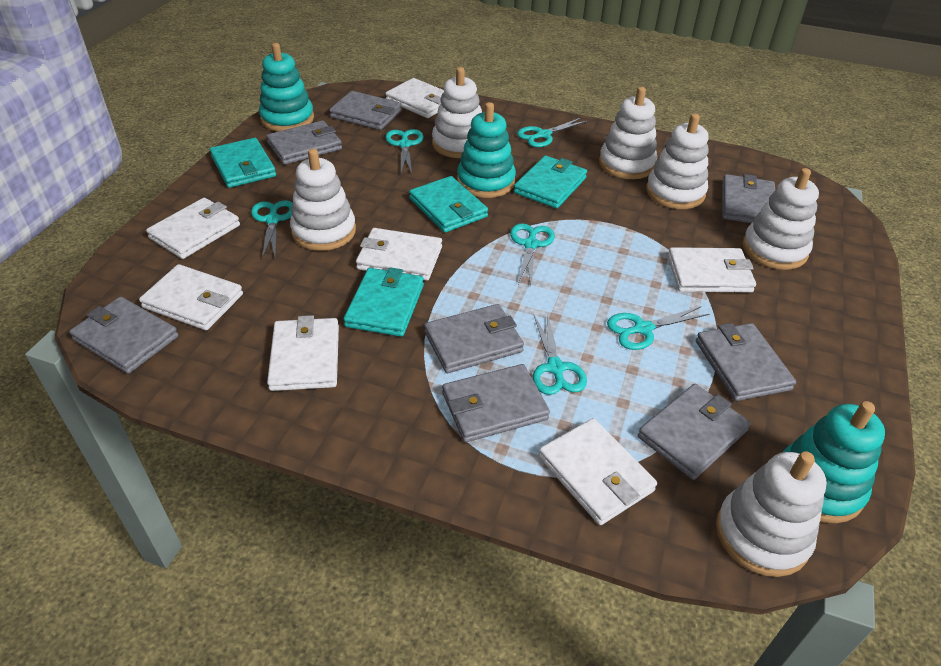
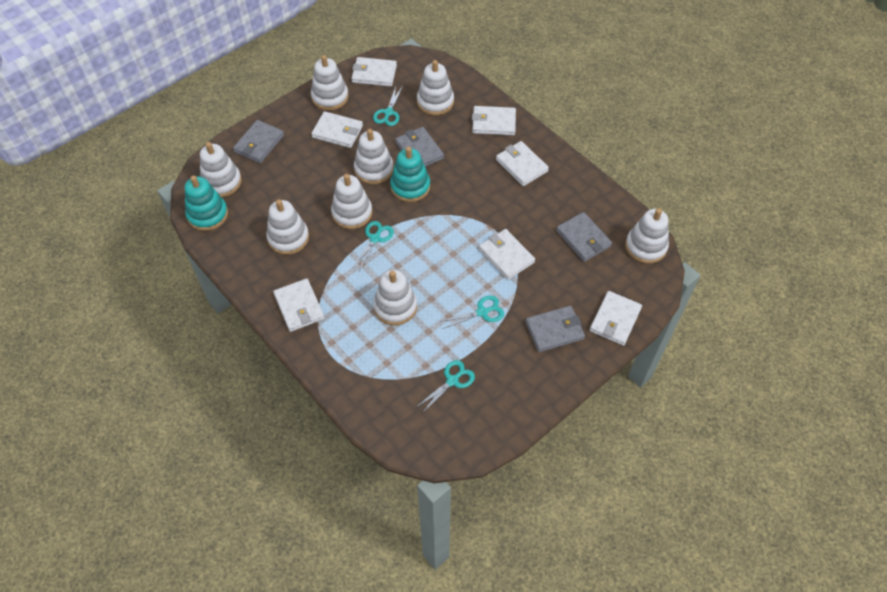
grey wallet: [69,297,178,374] [266,121,342,165] [329,91,402,130] [424,304,524,373] [442,364,550,442] [638,384,751,480] [696,323,796,401] [722,174,775,223] = 8 -> [233,120,284,163] [395,127,444,167] [525,306,585,352] [556,212,612,262] = 4
turquoise scissors: [251,200,293,259] [385,129,424,174] [510,223,555,285] [517,117,588,147] [533,314,587,395] [607,306,709,350] = 6 -> [352,221,394,271] [373,86,403,126] [416,360,475,413] [439,296,504,329] = 4
turquoise stacking toy: [259,43,314,132] [457,102,516,198] [783,401,885,523] = 3 -> [185,175,228,231] [390,147,430,202] = 2
turquoise wallet: [210,138,276,188] [344,267,424,337] [409,176,488,233] [514,156,587,208] = 4 -> none = 0
white stacking toy: [290,148,356,251] [432,67,482,158] [599,87,657,179] [646,113,709,209] [716,451,827,577] [743,168,819,270] = 6 -> [200,142,242,197] [266,199,309,255] [311,55,349,111] [331,174,372,229] [354,129,393,184] [373,270,417,325] [417,60,454,115] [625,208,669,264] = 8

